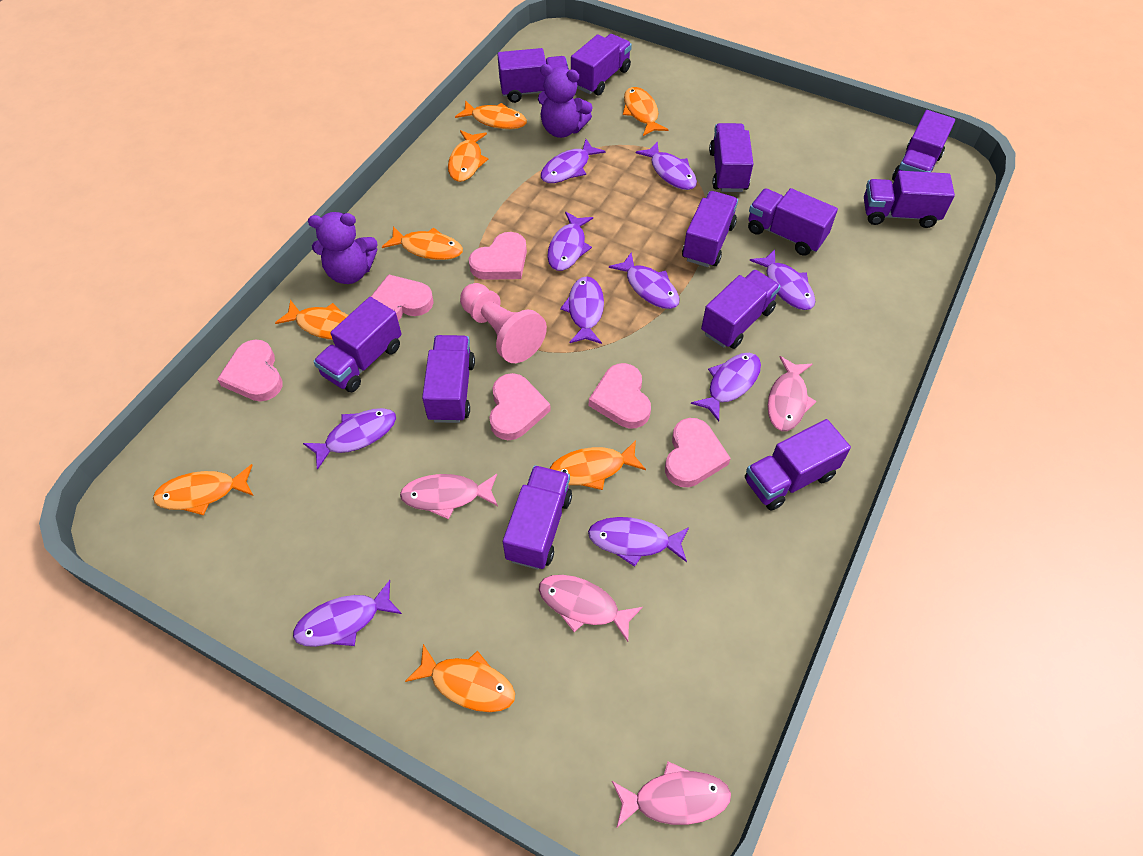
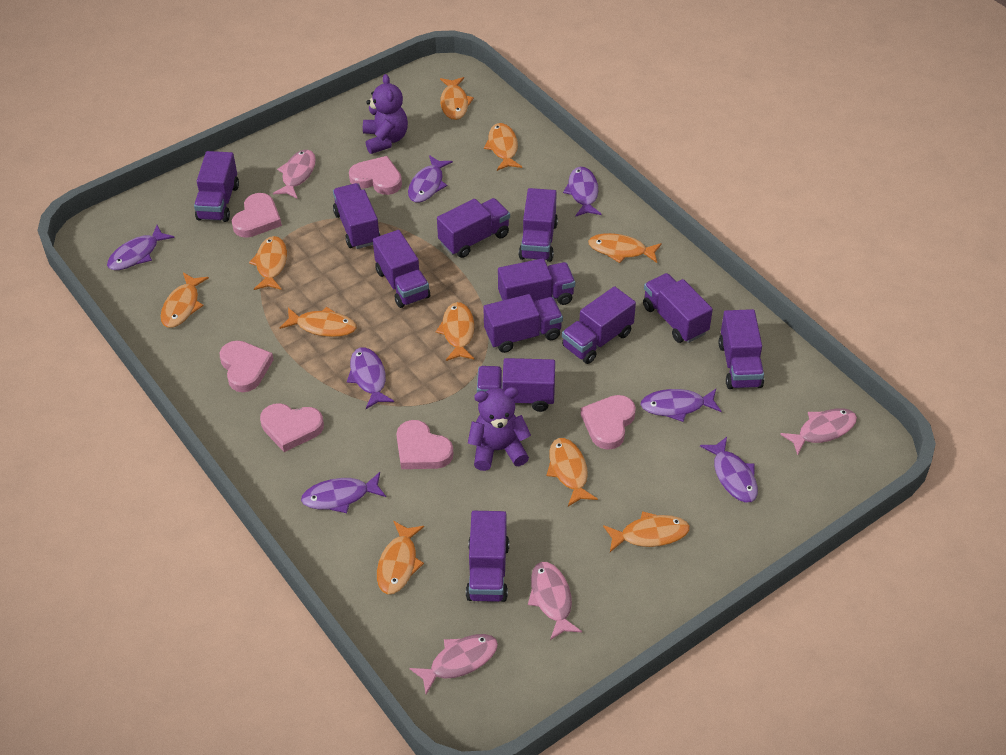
orange fish: [153,464,253,515] [275,300,348,340] [382,226,463,260] [405,644,515,712] [448,130,488,182] [455,100,527,129] [549,440,646,490] [623,87,668,136] = 8 -> [161,273,209,328] [249,236,287,290] [280,307,356,337] [377,521,424,594] [436,302,475,361] [440,77,474,120] [484,123,522,171] [547,438,598,506] [588,233,662,263] [603,511,690,552] = 10
pink pawn: [460,283,547,363] = 1 -> none = 0
purple fish: [293,580,402,647] [303,408,396,470] [541,139,606,183] [547,211,593,271] [560,276,604,344] [588,517,689,567] [609,253,679,309] [636,141,697,190] [691,353,761,421] [750,249,815,310] = 10 -> [107,225,174,270] [301,472,386,513] [347,347,394,409] [408,155,453,203] [563,167,602,217] [640,389,722,422] [700,437,758,503] = 7

